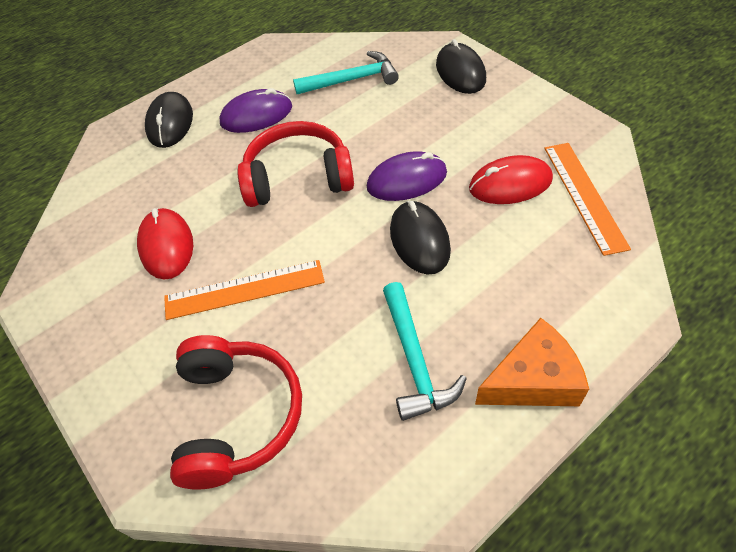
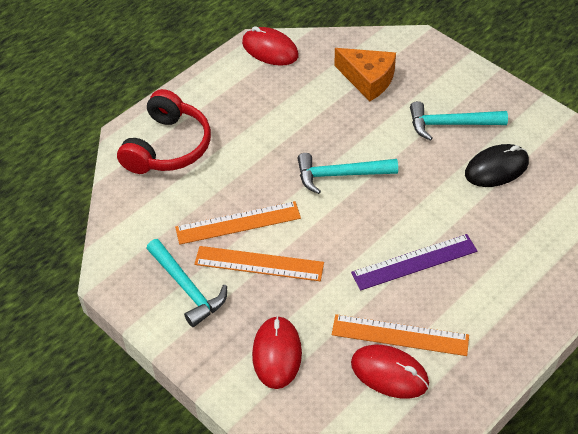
black mouse: [145,92,193,148] [390,201,451,275] [436,39,486,94] = 3 -> [465,144,529,187] = 1
orange ruler: [164,260,325,320] [544,143,631,256] = 2 -> [175,201,301,245] [194,246,324,281] [332,314,469,356] = 3
purple mouse: [220,88,292,133] [367,151,447,201] = 2 -> none = 0
purple ruler: none = 0 -> [351,234,477,291] = 1
red headphones: [170,335,302,490] [237,121,354,207] = 2 -> [117,89,211,174] = 1
red mouse: [137,208,193,279] [469,155,553,204] = 2 -> [242,26,298,66] [252,316,302,389] [351,345,429,399] = 3
turquoise hammer: [293,51,399,94] [383,282,467,421] = 2 -> [146,239,227,327] [297,153,398,194] [410,101,508,141] = 3

